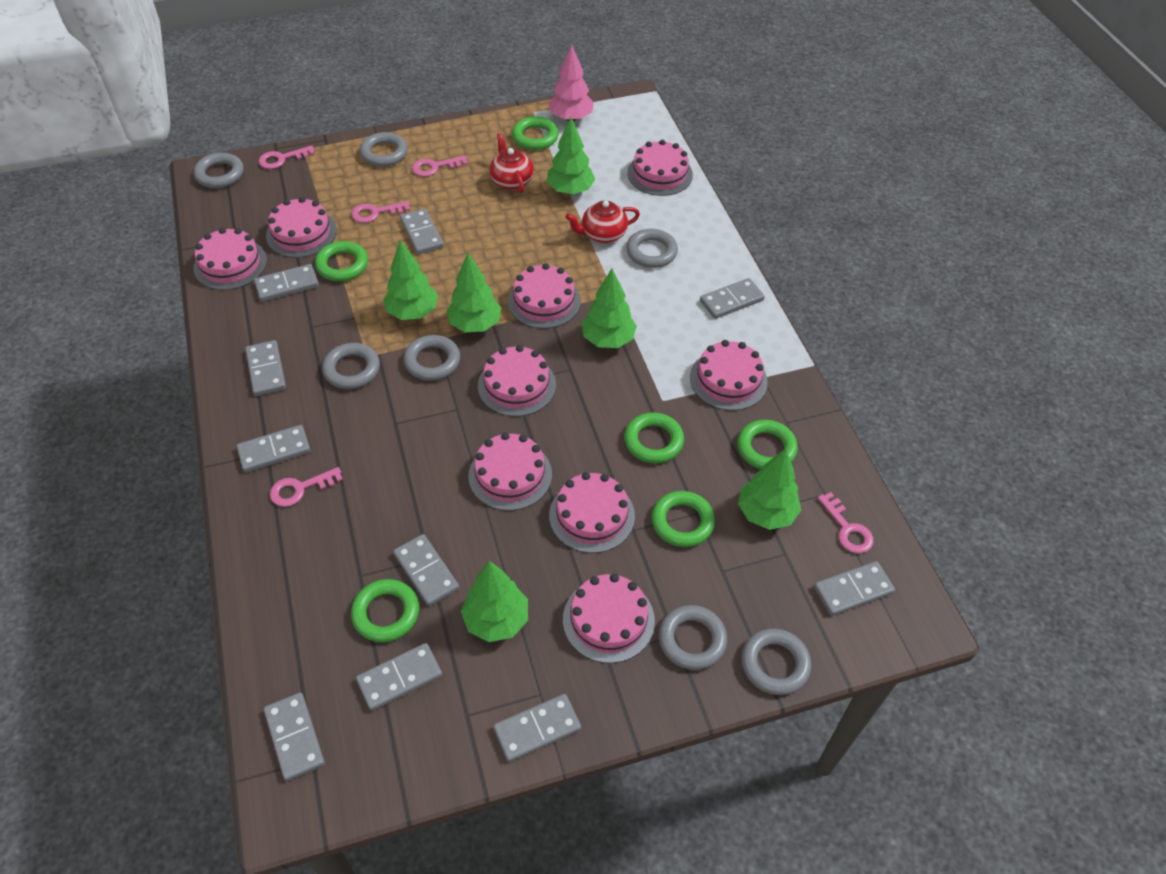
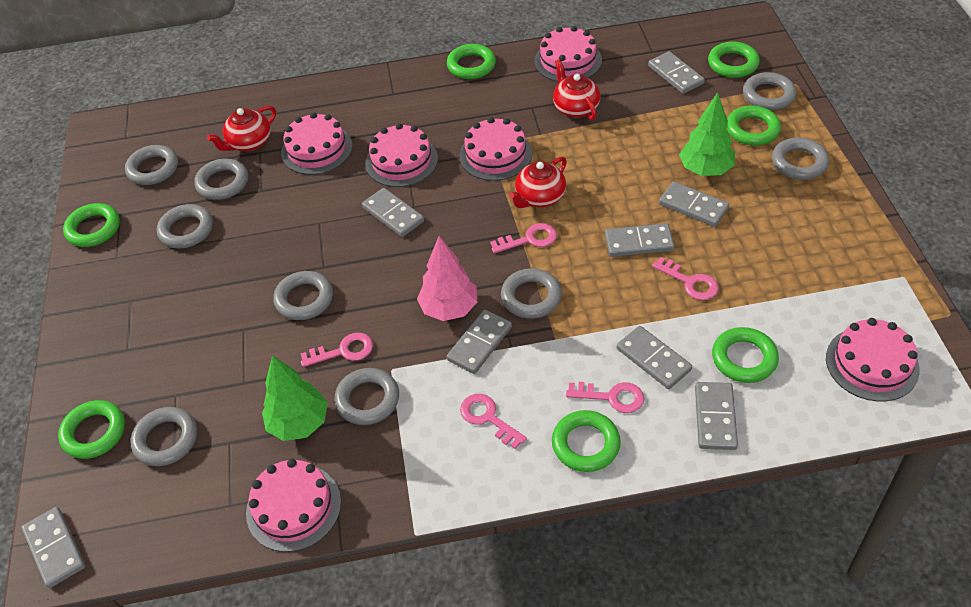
green ring: [315,241,368,281] [351,579,419,642] [512,116,559,150] [624,412,684,463] [652,491,715,547] [737,420,798,470] = 6 -> [58,400,125,459] [63,203,120,247] [447,44,496,79] [552,410,621,472] [708,42,760,78] [712,327,779,383] [727,105,781,146] = 7
green tree: [383,240,438,320] [447,253,501,332] [461,561,528,642] [547,117,595,195] [582,269,637,348] [738,448,801,530] = 6 -> [262,355,328,441] [679,92,735,176] = 2
grey domino: [237,425,310,473] [245,340,286,396] [254,264,319,302] [264,692,325,781] [356,643,442,711] [393,534,459,606] [400,209,444,254] [493,694,581,762] [700,278,765,319] [814,561,895,616] = 10 -> [22,507,85,588] [362,188,424,237] [447,310,512,374] [605,223,674,257] [617,326,692,389] [648,51,705,94] [659,181,729,227] [695,382,738,450] = 8
grey ring: [194,153,244,188] [322,343,380,389] [360,132,408,167] [403,335,460,381] [626,229,678,268] [659,605,727,670] [741,629,811,695] = 7 -> [125,145,178,185] [130,407,197,466] [157,204,213,248] [194,159,248,200] [273,271,333,320] [334,368,399,425] [501,268,562,319] [743,72,796,110] [772,138,829,180] = 9
pink cake: [194,228,267,290] [266,197,337,258] [468,432,552,511] [478,345,556,416] [508,263,581,329] [549,472,635,553] [563,574,655,663] [627,140,693,196] [690,340,768,411] = 9 -> [246,459,341,552] [281,112,352,175] [365,123,438,187] [459,117,532,181] [534,26,602,82] [826,318,920,402] = 6
red teapot: [490,133,534,193] [566,200,640,243] = 2 -> [207,106,276,151] [509,157,567,208] [553,59,600,120] = 3

